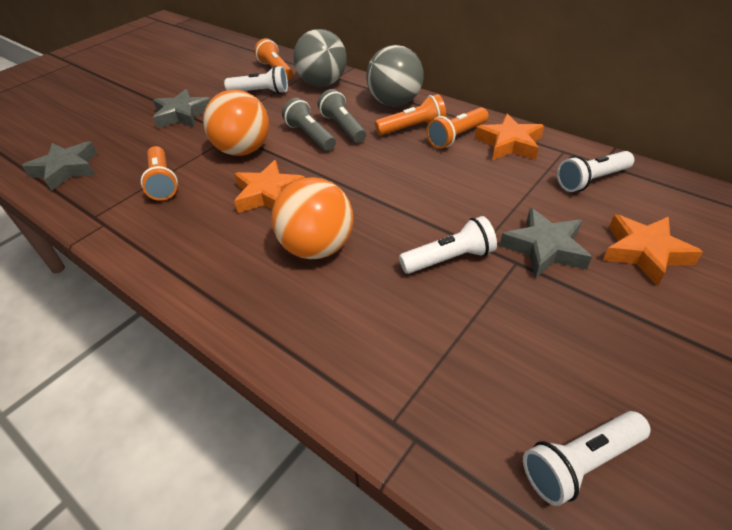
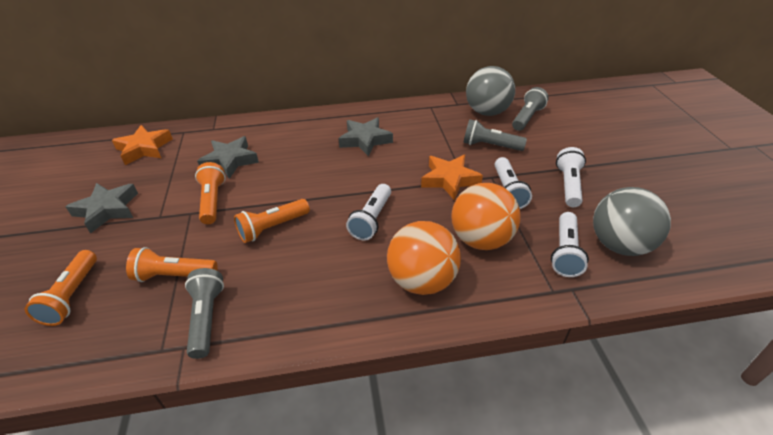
grey flashlight: [282,98,336,151] [318,89,366,143] = 2 -> [185,268,224,359] [463,119,527,151] [512,87,549,131] = 3
orange star: [234,160,305,213] [475,114,544,160] [603,214,703,286] = 3 -> [112,125,173,165] [421,155,483,200] = 2

